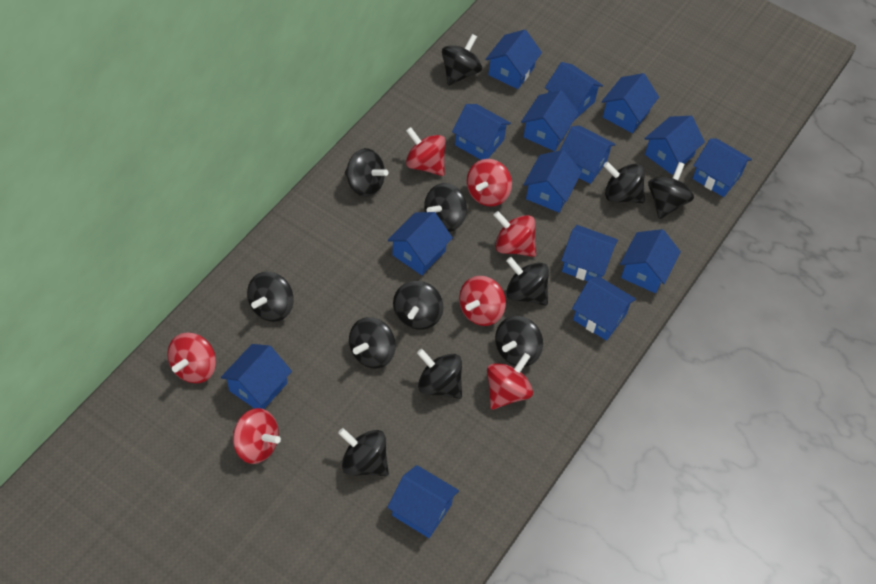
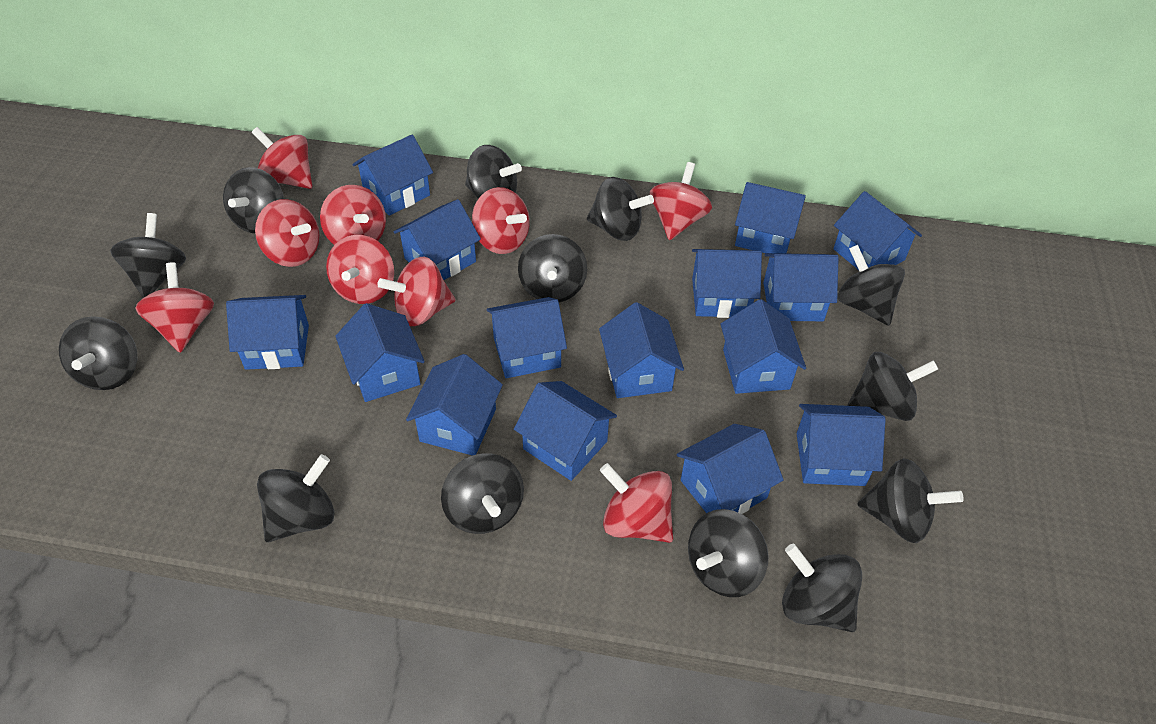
black spinning top: [247,272,294,322] [338,428,389,476] [345,148,388,197] [349,317,396,369] [393,281,444,330] [417,349,462,399] [424,183,467,232] [442,34,482,86] [495,316,543,367] [506,257,549,306] [603,162,645,203] [648,162,694,219] = 12 -> [59,316,137,390] [110,213,186,298] [223,167,284,233] [257,454,335,542] [441,453,524,534] [465,145,522,199] [518,234,587,302] [587,177,654,241] [688,509,769,597] [782,544,862,632] [837,245,905,326] [847,352,938,421] [857,458,964,543] = 13
red spinning top: [168,333,216,383] [233,408,281,464] [406,127,446,176] [459,276,506,326] [467,159,512,206] [487,353,533,410] [494,211,536,257] = 7 -> [135,263,214,353] [252,127,313,189] [255,199,320,267] [320,185,386,245] [326,235,394,304] [378,257,455,326] [472,187,530,254] [600,463,673,543] [650,162,712,240] = 9

